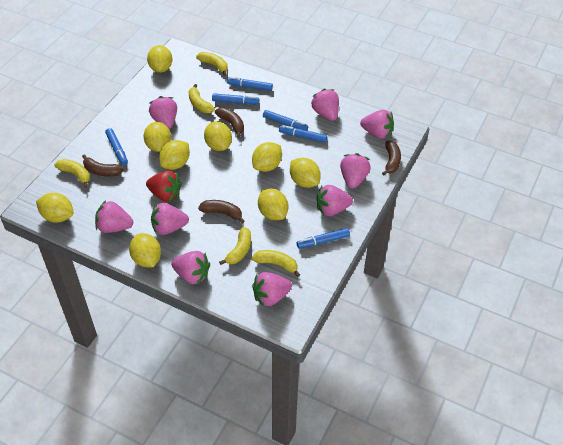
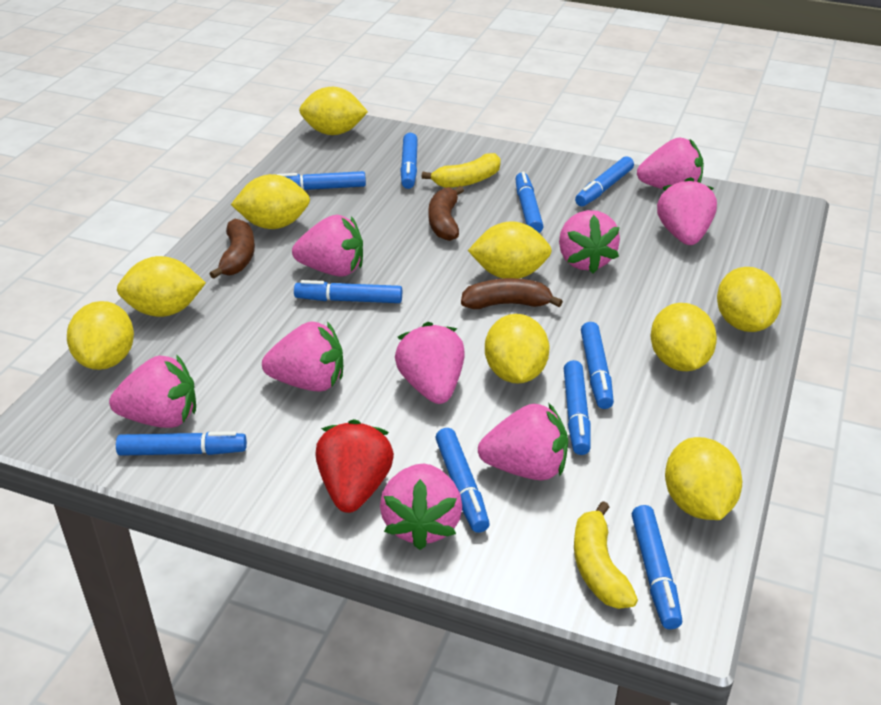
blue marker: [105,128,128,165] [212,93,259,104] [227,77,273,91] [263,110,308,130] [279,125,327,143] [297,228,350,249] = 6 -> [116,431,247,456] [277,171,366,190] [294,280,402,303] [400,133,418,189] [435,428,490,533] [515,171,543,233] [564,360,591,455] [575,156,634,206] [581,322,614,409] [632,505,682,629] = 10
brown banana: [82,154,124,177] [198,200,244,223] [215,108,244,138] [382,141,401,175] = 4 -> [210,219,255,279] [428,186,464,241] [461,278,563,309] = 3
yellow banana: [54,159,90,188] [188,84,215,113] [196,52,228,76] [219,227,251,265] [252,250,300,277] = 5 -> [422,153,501,188] [574,501,638,609] = 2

